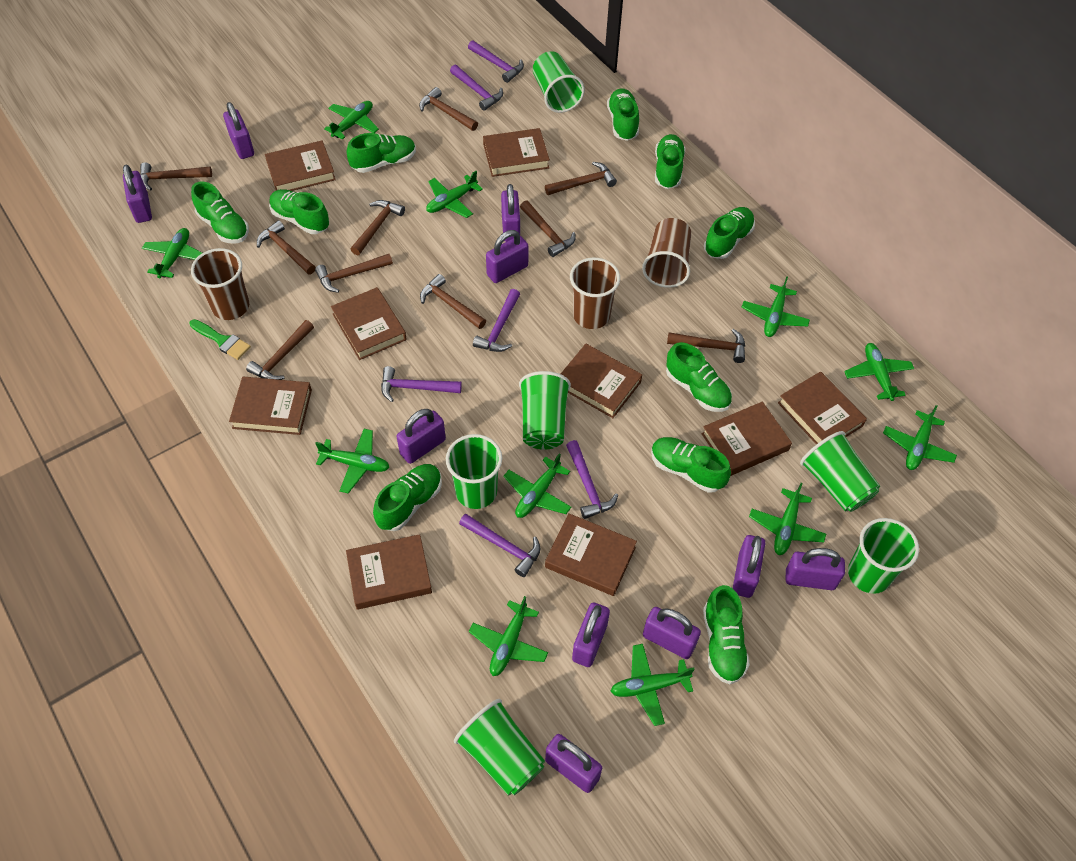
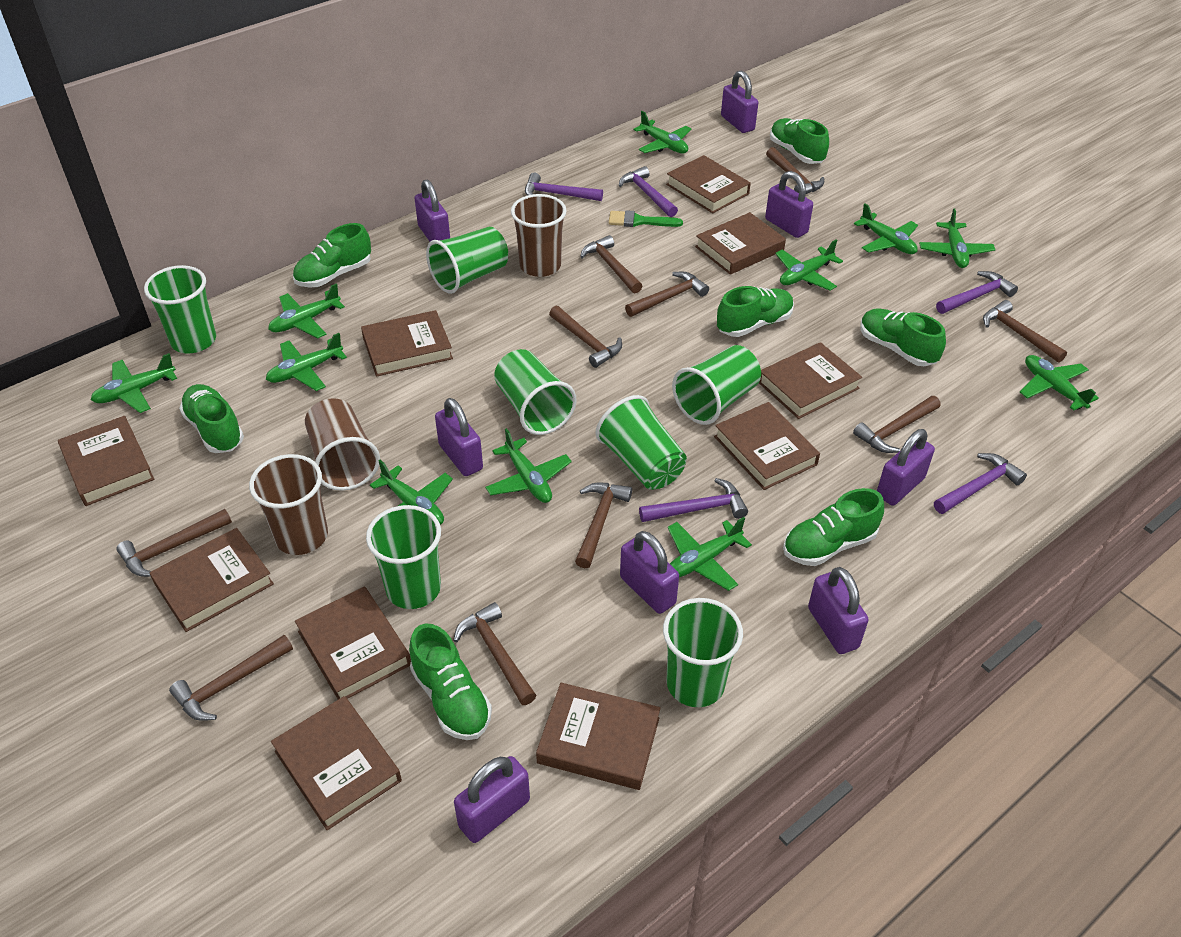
brown book: [229,377,312,435] [265,140,336,191] [331,287,406,360] [346,534,432,610] [483,128,550,177] [545,513,637,596] [561,344,642,418] [702,402,792,476] [778,371,867,445] = 9 -> [58,416,154,506] [149,528,274,632] [271,696,402,830] [295,587,411,699] [361,310,453,377] [536,683,660,790] [666,155,751,213] [695,212,786,275] [714,402,820,490] [759,342,862,419] = 10
green cup: [446,434,502,509] [454,699,545,796] [519,371,571,450] [533,51,585,113] [800,431,880,512] [848,518,919,594] = 6 -> [144,265,216,353] [366,505,441,609] [426,227,508,294] [494,349,577,435] [595,395,687,490] [663,598,743,707] [672,345,761,425] = 7
green shoe: [191,181,249,243] [269,189,329,234] [347,133,416,173] [373,464,442,531] [607,88,639,141] [651,437,731,493] [655,134,685,189] [666,342,732,412] [703,585,750,684] [704,207,755,259] = 10 -> [179,384,244,453] [293,223,371,287] [409,624,492,740] [717,286,794,337] [770,118,829,164] [783,488,884,566] [861,308,946,366] = 7
purple hammer: [381,366,462,402] [450,65,503,111] [459,514,540,577] [468,40,524,83] [473,289,520,352] [566,440,618,519] = 6 -> [525,173,603,201] [619,166,678,217] [639,478,748,522] [934,453,1027,514] [936,271,1018,314] = 5
purple padlock: [123,165,152,223] [223,102,254,159] [397,409,446,464] [486,230,529,283] [501,184,520,242] [545,734,602,793] [572,603,610,667] [643,607,701,659] [733,535,765,598] [786,548,845,590] = 10 -> [414,180,450,242] [435,398,483,476] [454,756,530,843] [620,531,679,614] [721,71,758,133] [765,171,813,238] [808,567,869,654] [877,429,935,506] = 8

